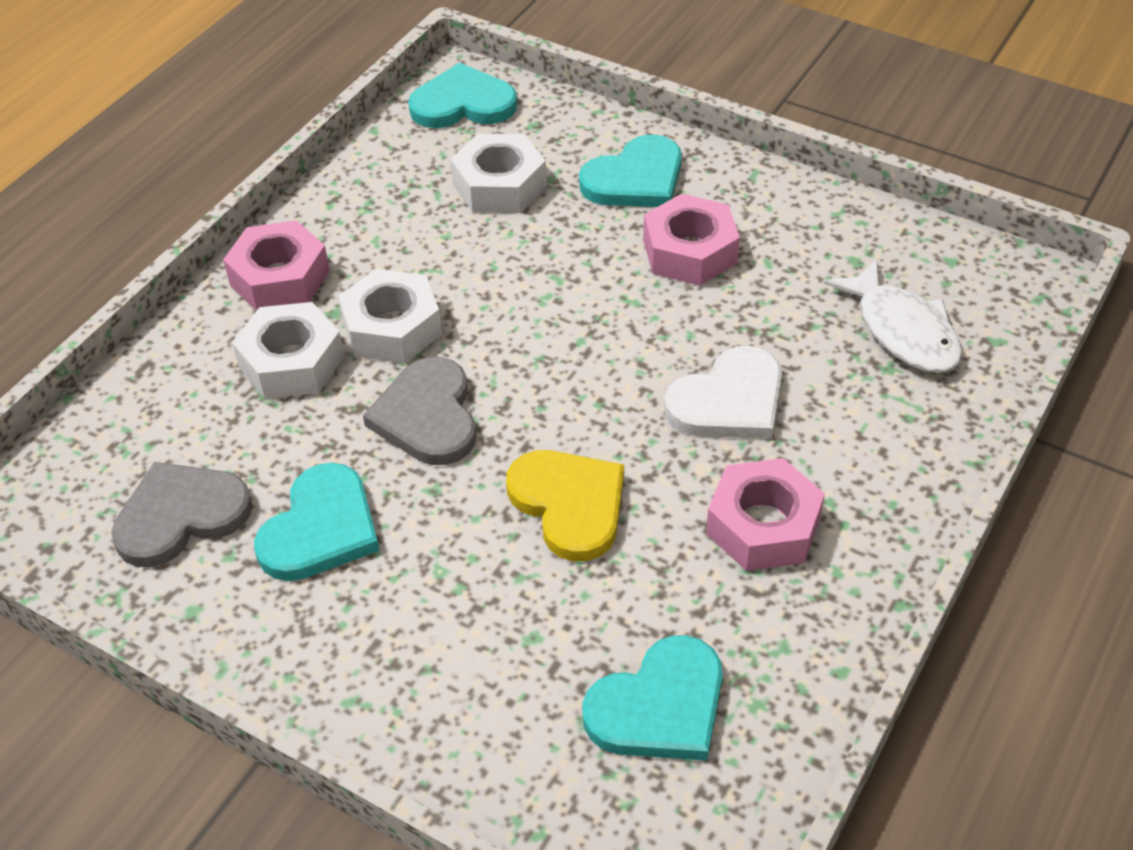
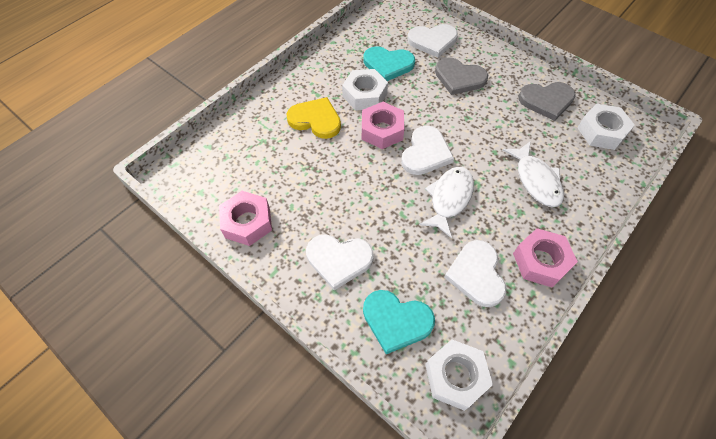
turquoise heart: [254,463,380,581] [408,63,517,128] [579,134,682,207] [582,635,723,761] = 4 -> [363,46,415,81] [363,290,435,354] = 2
white fish: [824,259,963,373] = 1 -> [419,167,474,238] [502,141,564,207] = 2
white heart: [664,346,782,439] = 1 -> [306,235,374,290] [401,126,454,175] [408,24,458,58] [444,240,506,307] = 4

